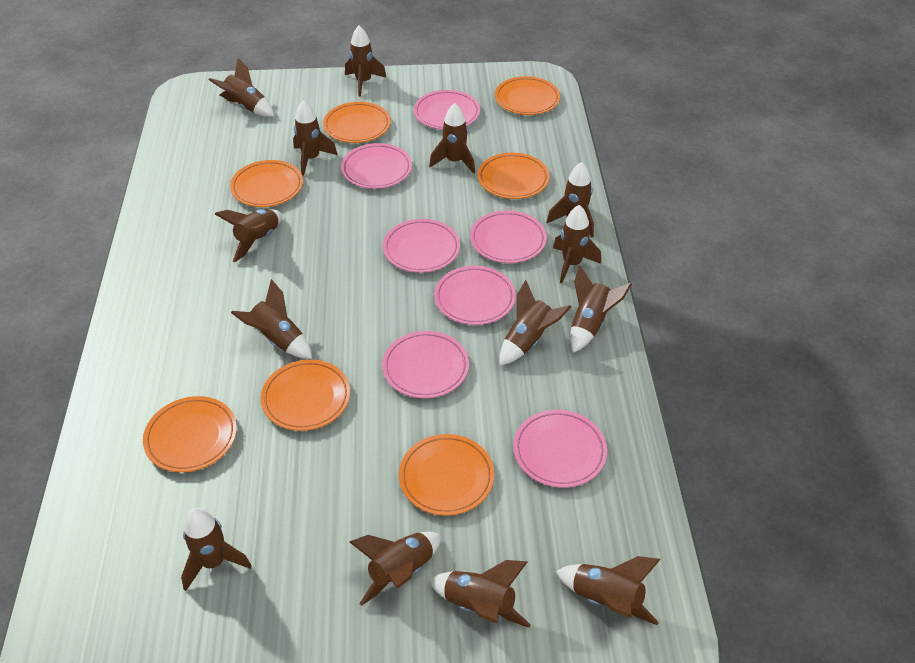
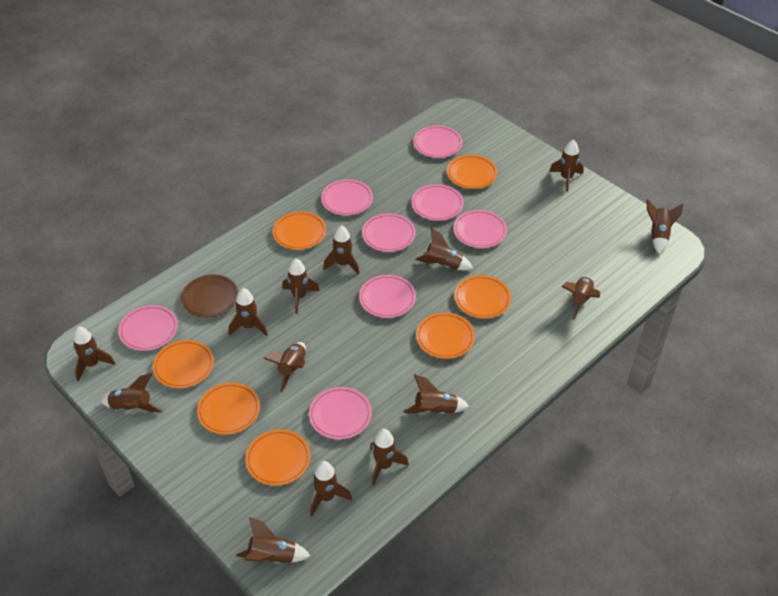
brown plate: none = 0 -> [181,274,238,318] = 1
pink plate: [341,143,412,189] [382,331,469,398] [383,219,460,273] [414,90,480,130] [434,266,516,325] [470,210,547,263] [513,410,607,488] = 7 -> [118,305,178,351] [309,387,372,439] [321,179,373,215] [359,275,416,318] [362,213,416,252] [411,184,464,221] [413,126,462,158] [453,210,507,248] = 8

